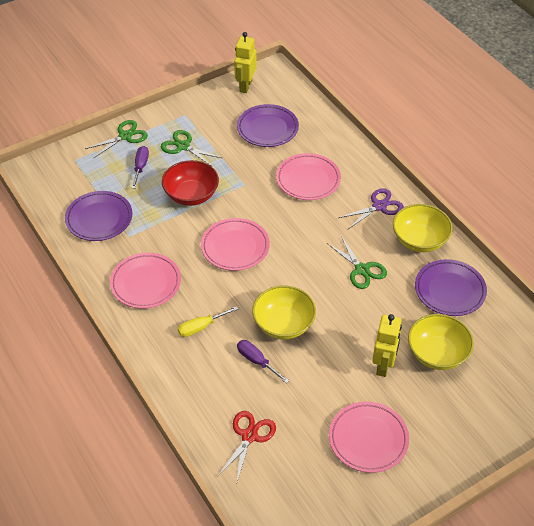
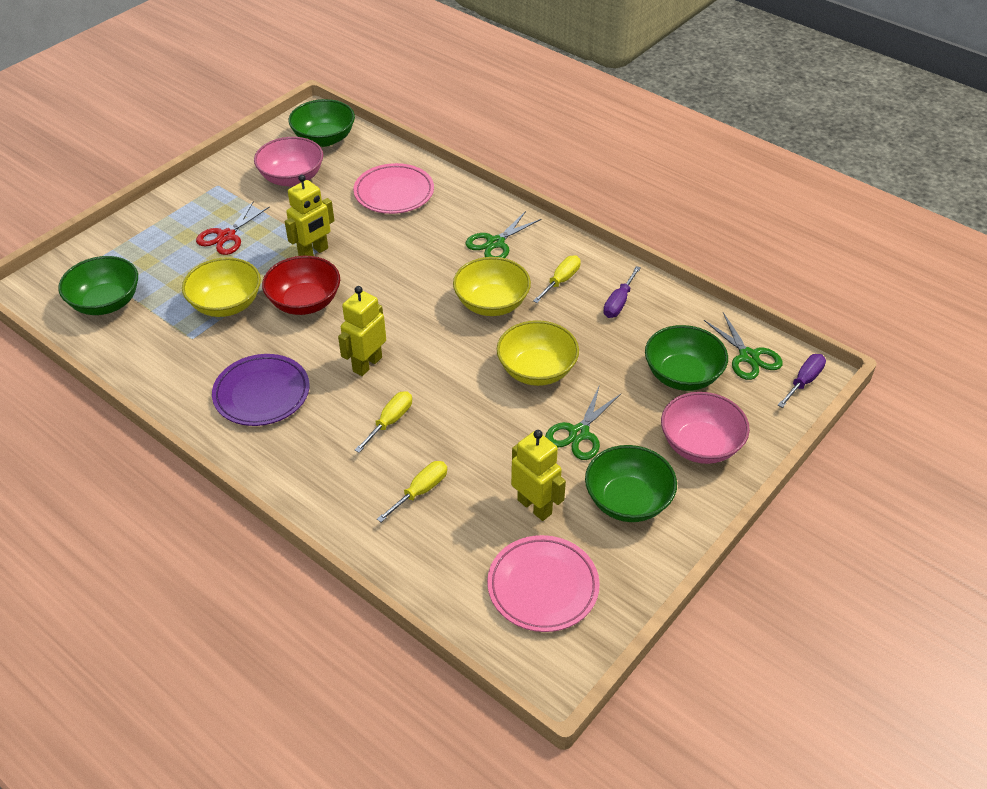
green bowl: none = 0 -> [58,256,138,315] [289,99,355,147] [585,445,677,522] [645,325,728,391] = 4
pink bowl: none = 0 -> [254,137,323,186] [661,392,750,464] = 2
pink plate: [110,253,181,309] [201,218,270,271] [276,153,341,200] [329,401,409,473] = 4 -> [353,163,434,214] [487,535,600,632] = 2
purple plate: [65,191,132,241] [237,104,299,147] [415,259,487,316] = 3 -> [212,354,310,426] = 1
purple scissors: [339,188,404,229] = 1 -> none = 0
yellow robot: [234,32,257,93] [372,314,402,377] = 2 -> [285,174,334,256] [338,286,386,376] [511,430,566,521] = 3
yellow screwdriver: [178,306,238,337] = 1 -> [355,391,412,453] [377,461,447,522] [533,255,581,303] = 3

